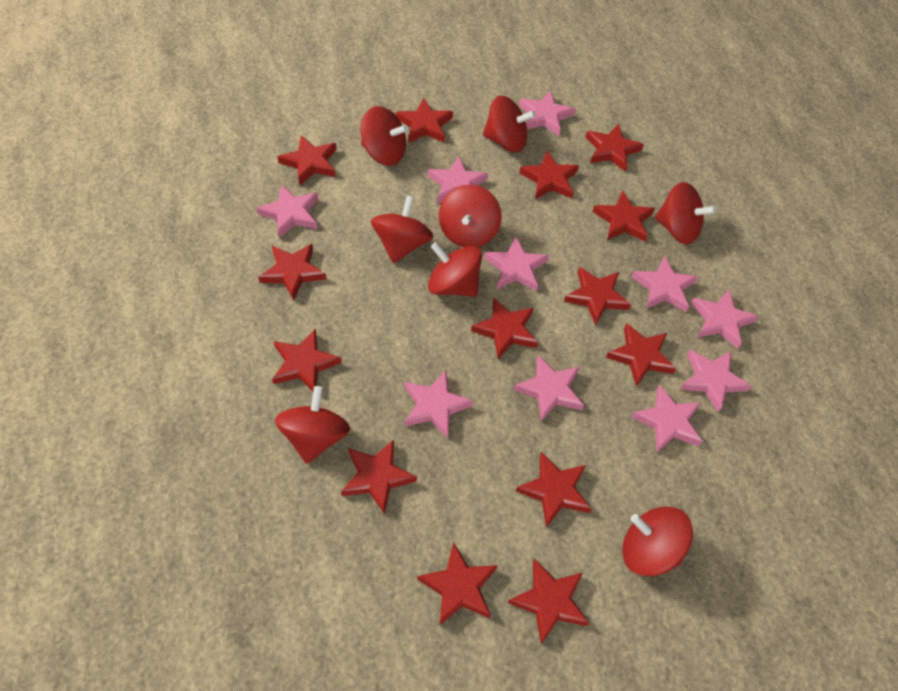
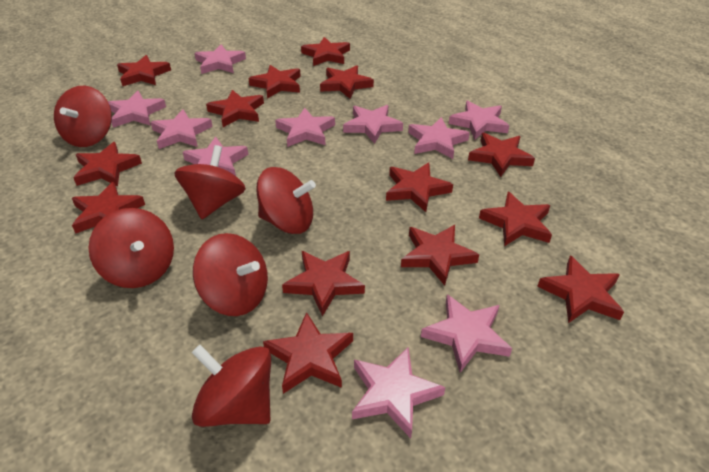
red spinning top: [275,386,350,464] [361,106,408,166] [371,196,433,263] [428,242,482,297] [439,184,502,247] [483,96,536,152] [622,506,693,576] [655,182,716,245] = 8 -> [54,86,112,147] [89,208,174,288] [174,145,246,219] [192,345,271,427] [193,233,268,316] [256,167,316,234] = 6

